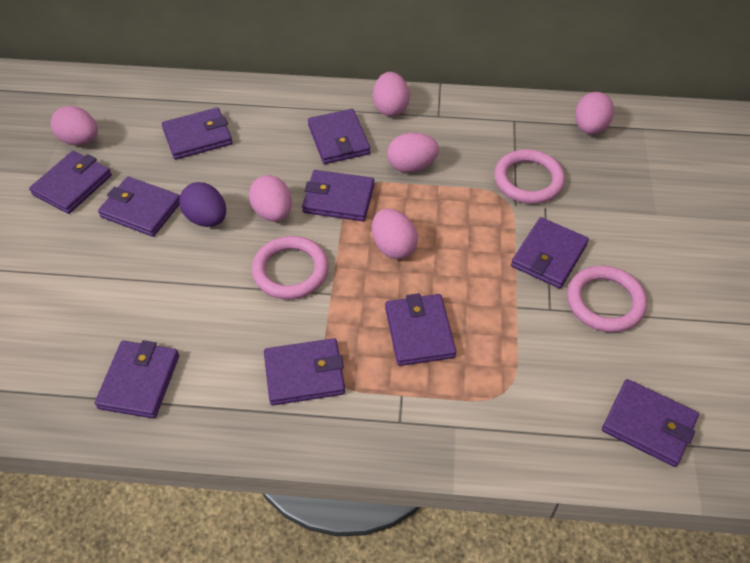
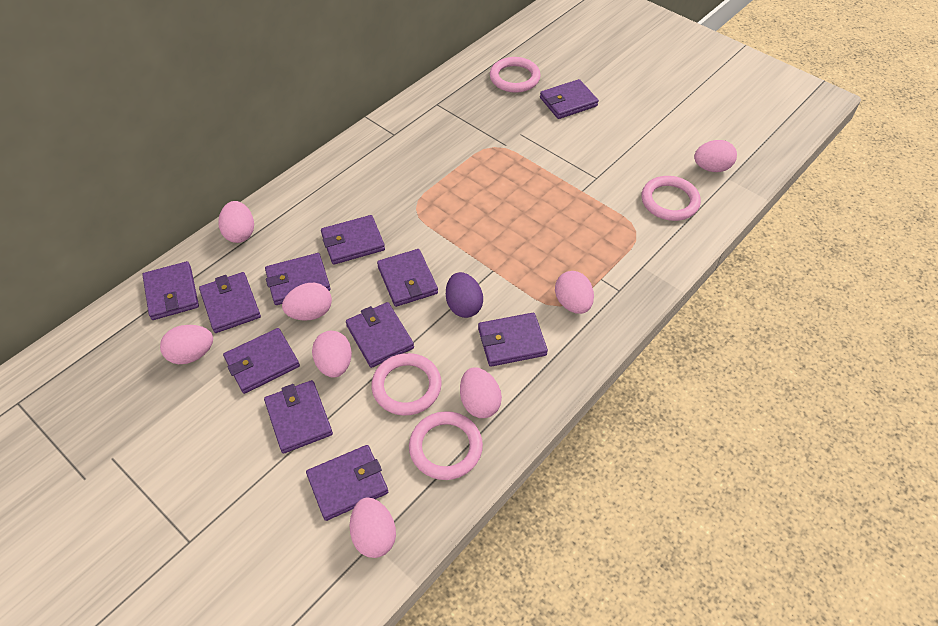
pink egg: [51,106,98,146] [249,175,292,222] [372,208,418,259] [373,72,410,117] [387,133,439,173] [575,92,614,134] = 6 -> [160,325,213,364] [218,201,254,243] [282,283,332,321] [312,331,352,378] [350,497,396,558] [460,367,502,418] [555,271,594,314] [694,140,737,172] = 8
pink ring: [252,236,329,299] [494,150,565,204] [567,266,647,332] = 3 -> [371,353,442,416] [409,411,483,480] [490,57,541,93] [642,176,701,221] = 4
purple wallet: [29,151,112,214] [95,340,179,419] [98,177,180,237] [162,108,233,160] [264,338,345,405] [302,170,374,221] [308,109,370,164] [385,293,456,366] [511,217,589,289] [602,379,699,467] = 10 -> [142,261,199,320] [199,272,261,333] [223,328,300,394] [264,380,333,454] [265,253,331,305] [306,445,388,521] [321,215,385,265] [346,302,414,368] [377,249,438,307] [478,313,548,367] [540,79,599,119] = 11

